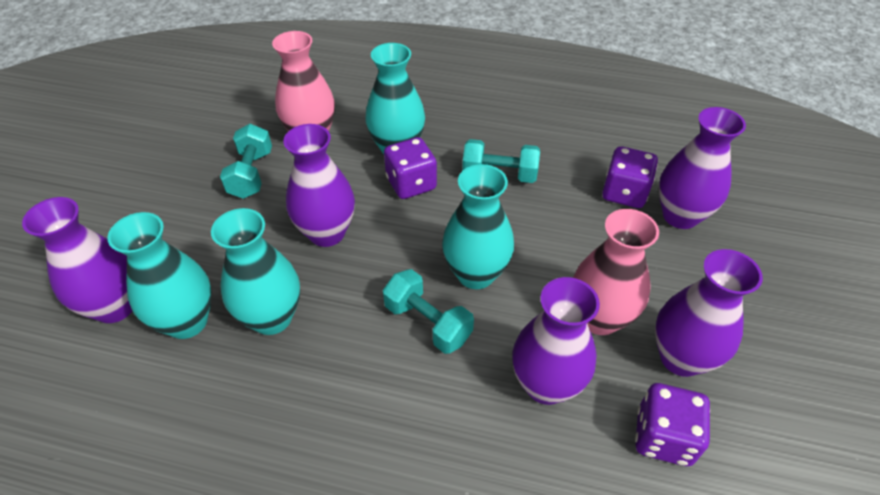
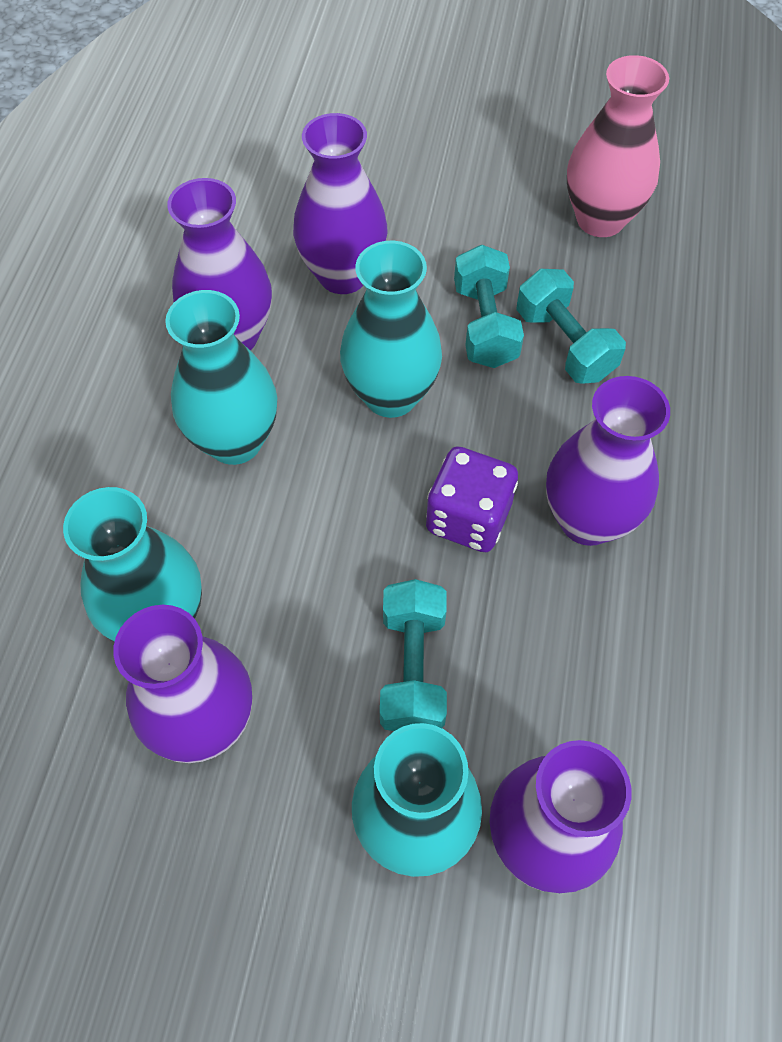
pink vase: [272,31,335,131] [573,209,659,335] = 2 -> [567,55,669,237] = 1
purple dice: [384,137,437,199] [602,146,658,208] [635,383,710,466] = 3 -> [426,446,518,552] = 1

